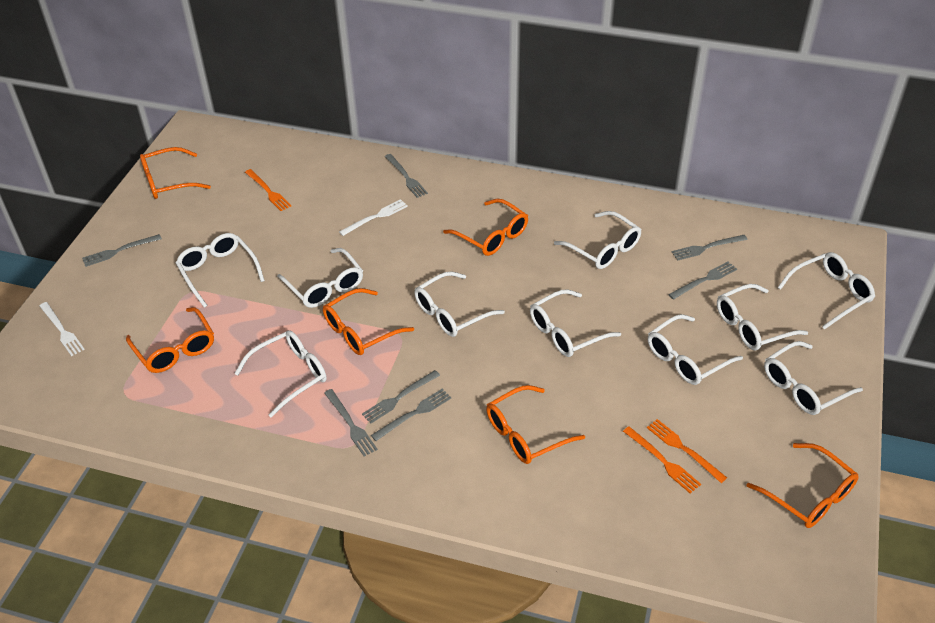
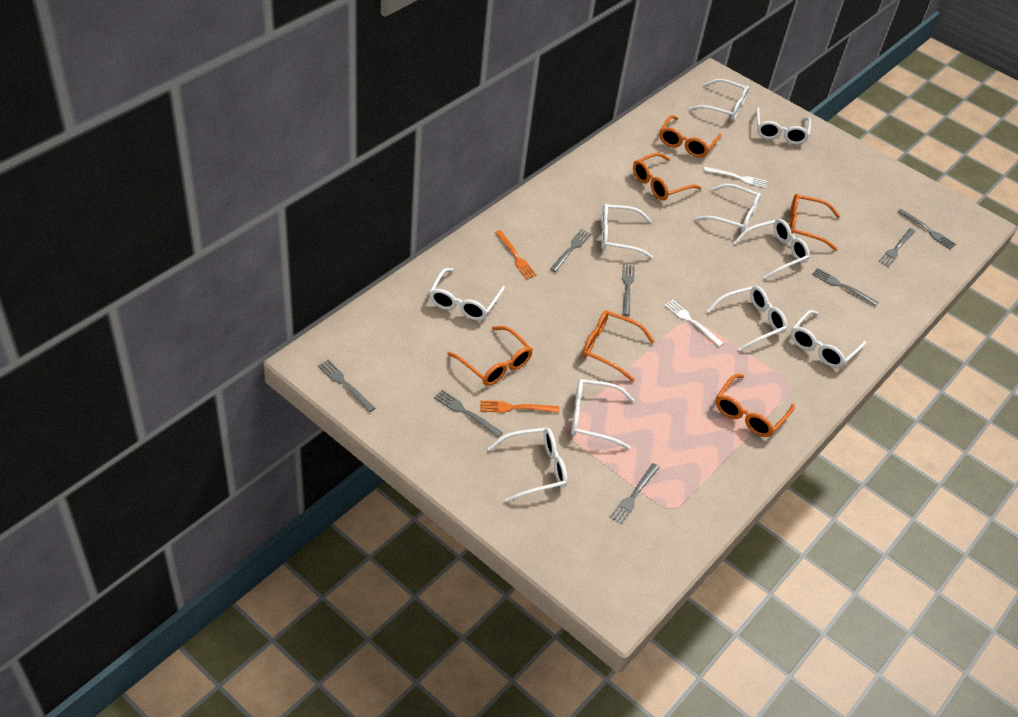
grey fork: [82,234,162,267] [324,389,378,456] [362,370,440,423] [371,389,451,441] [385,154,428,198] [668,261,737,300] [672,235,747,261] = 7 -> [318,360,375,412] [434,390,503,437] [550,229,591,272] [609,463,660,525] [622,264,635,316] [812,268,879,306] [879,228,916,267] [897,209,956,249] = 8
orange fork: [245,169,291,211] [623,426,701,493] [647,419,727,483] = 3 -> [480,400,560,413] [495,230,537,279] = 2

